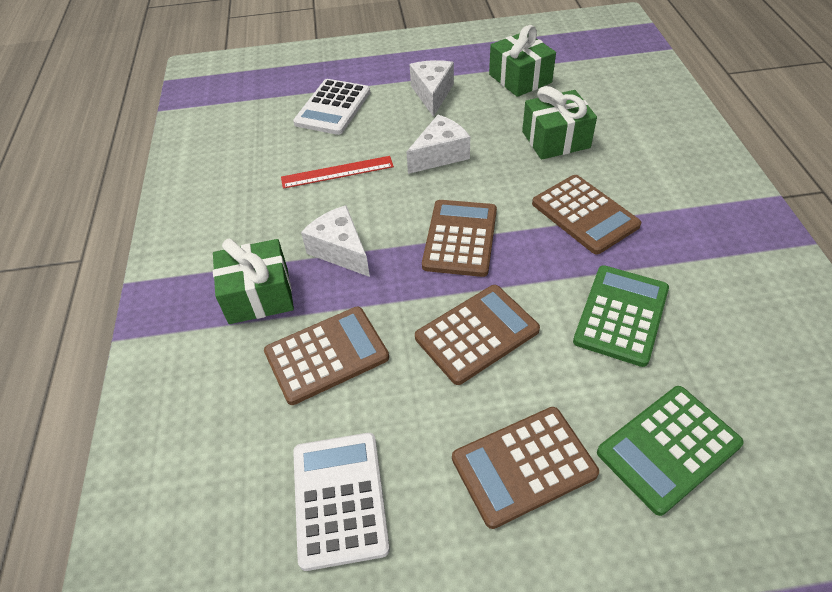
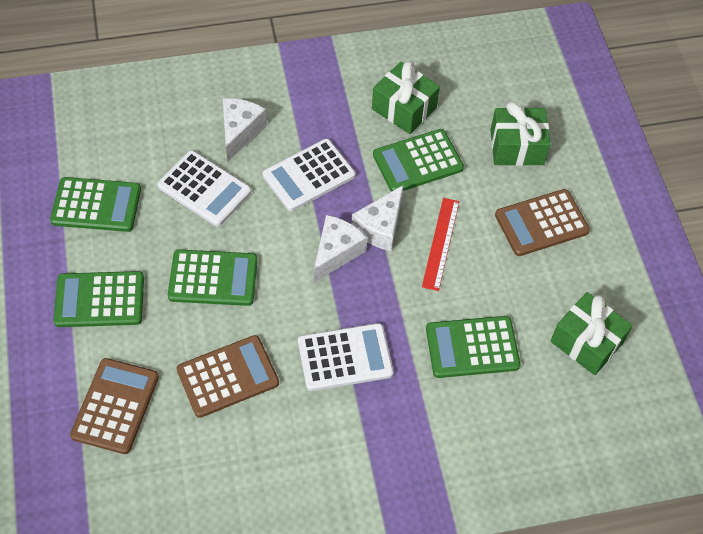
brown calculator: [264,307,389,405] [415,285,540,385] [422,200,497,277] [452,407,599,529] [532,175,641,254] = 5 -> [70,358,159,454] [177,335,279,418] [495,189,590,256] = 3
green calculator: [573,265,669,367] [597,386,744,516] = 2 -> [50,177,141,232] [53,271,144,327] [168,249,258,306] [373,129,464,192] [426,316,521,378] = 5
white calculator: [293,79,370,135] [293,433,390,571] = 2 -> [157,150,251,226] [262,139,356,211] [298,323,394,391] = 3

